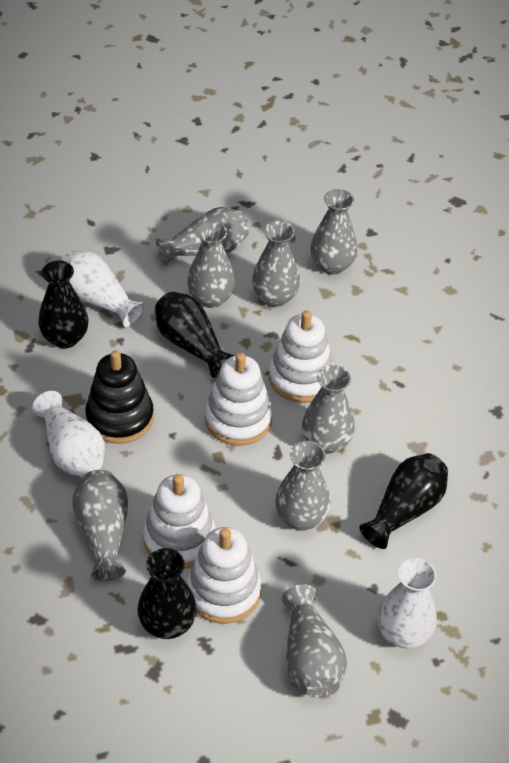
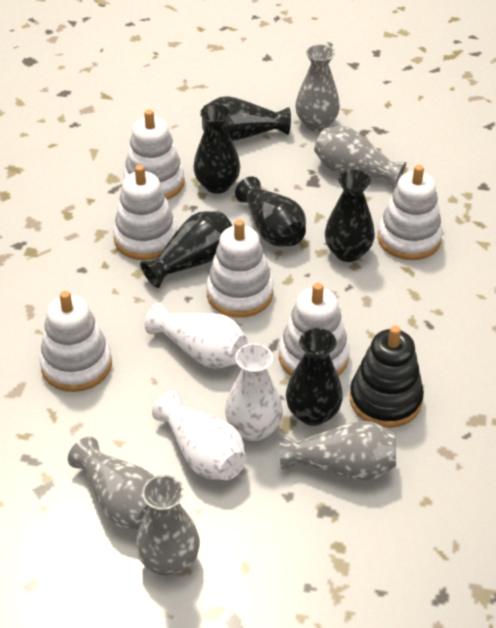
black vase: [38,261,89,348] [137,548,197,639] [155,292,234,378] [359,453,448,549] = 4 -> [140,211,232,288] [193,104,240,194] [202,96,291,141] [235,176,306,247] [286,328,343,426] [325,169,375,262] = 6
grey vase: [72,470,128,581] [156,207,249,266] [187,221,236,308] [252,221,300,307] [275,441,331,531] [282,585,347,698] [302,365,355,454] [310,189,357,275] = 8 -> [68,437,154,530] [136,475,200,576] [280,421,396,480] [296,45,340,131] [314,126,406,189] = 5
white stacking toy: [143,474,216,569] [187,527,261,624] [205,352,273,446] [269,310,334,403] = 4 -> [39,291,112,392] [113,165,177,260] [123,110,185,200] [206,220,273,318] [279,283,350,376] [378,165,443,260] = 6

